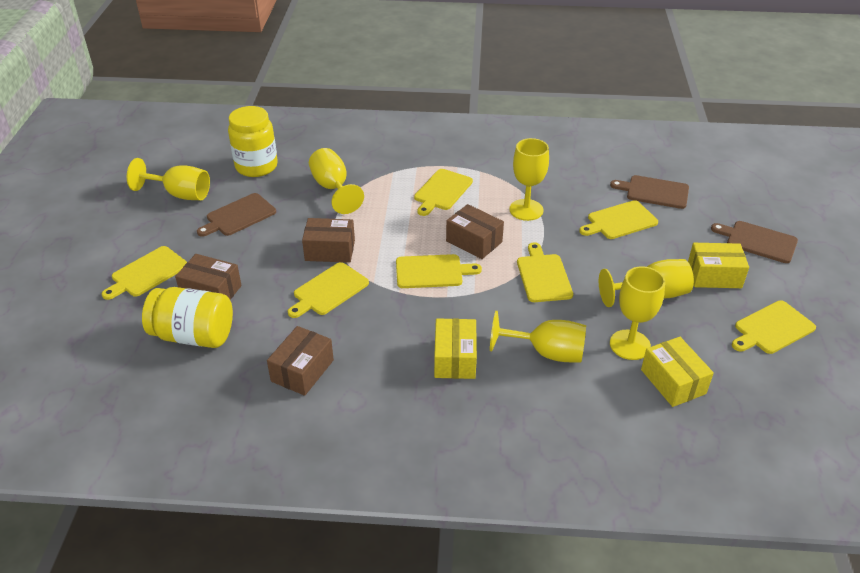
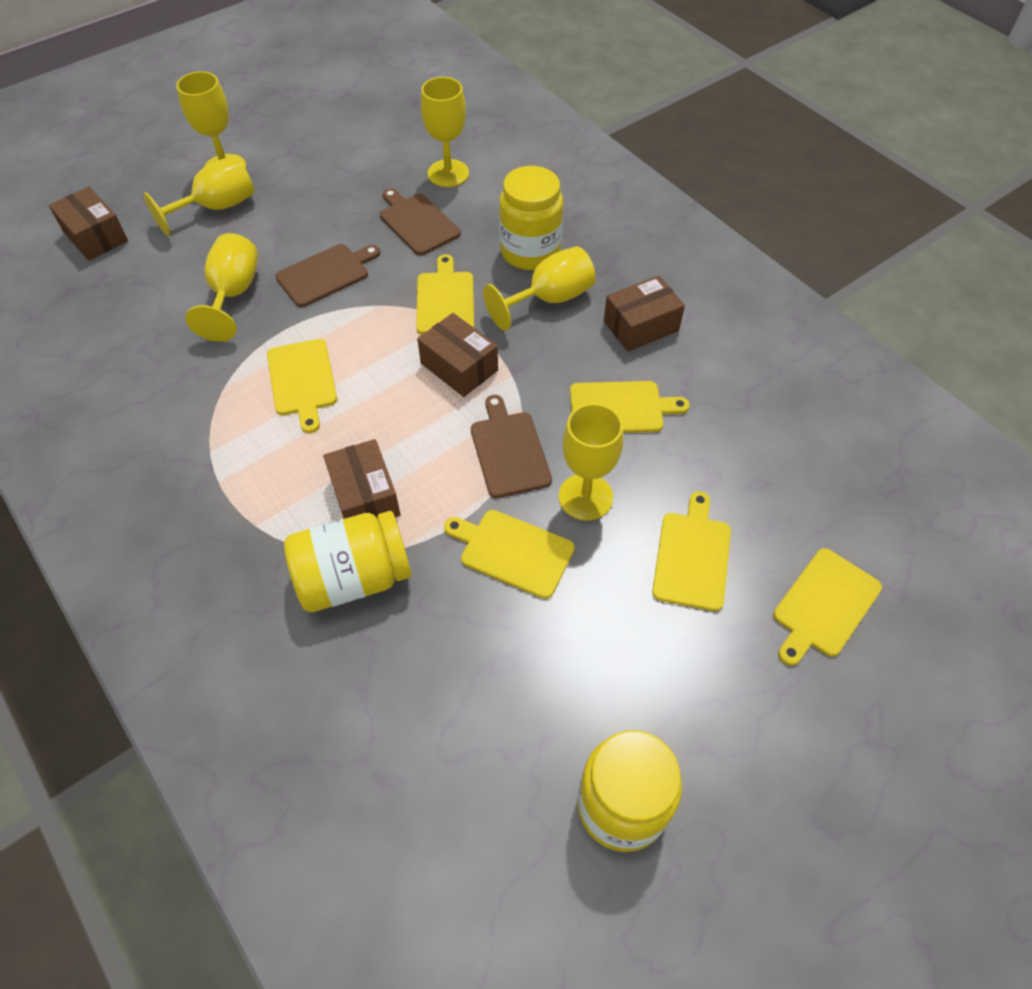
yellow box: [434,318,477,379] [641,337,714,407] [688,243,749,288] = 3 -> none = 0
yellow cutting board: [102,246,187,300] [288,262,369,318] [396,254,482,288] [414,169,473,216] [517,242,573,302] [579,200,658,239] [732,300,816,354] = 7 -> [267,339,337,433] [416,254,474,335] [444,510,575,599] [570,381,690,433] [652,491,731,611] [773,548,882,666] = 6
yellow jar: [142,287,233,348] [228,106,278,177] = 2 -> [284,511,411,612] [499,166,563,270] [577,730,682,852] = 3

